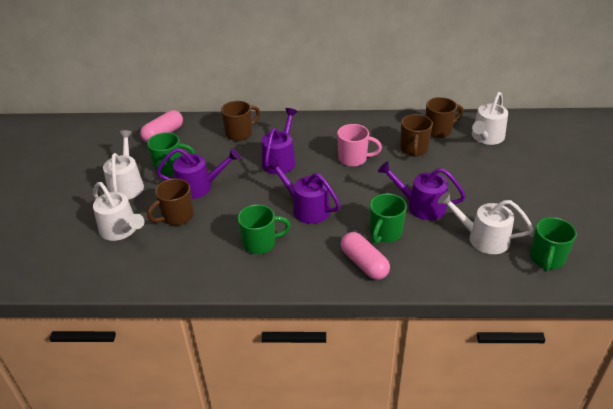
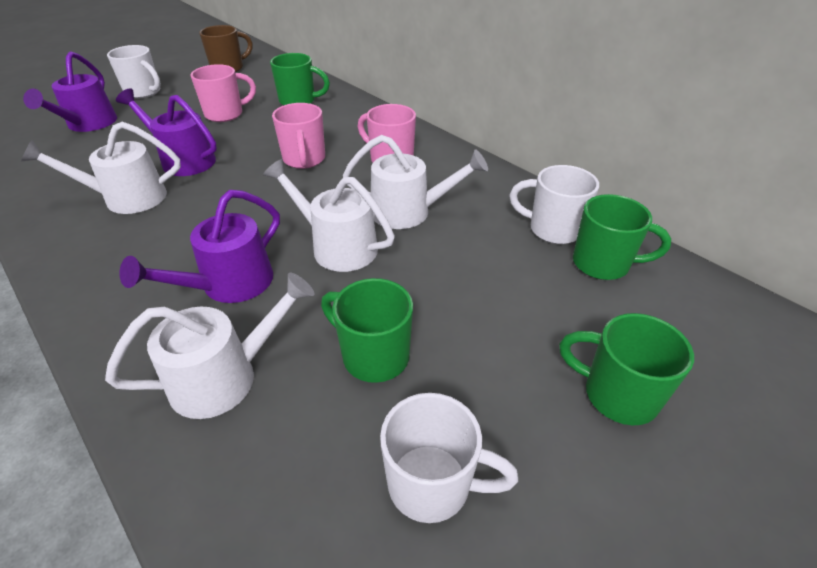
brown mug: [147,178,194,226] [221,101,260,141] [400,114,433,157] [426,97,463,138] = 4 -> [199,25,253,72] = 1
pink capsule: [140,110,183,142] [341,232,390,280] = 2 -> none = 0
pink mug: [337,124,382,167] = 1 -> [190,64,256,122] [272,103,325,169] [357,104,416,163] = 3
purple watering can: [156,148,240,199] [262,108,298,174] [267,159,341,224] [378,161,466,220] = 4 -> [23,51,117,132] [116,88,217,176] [119,190,280,303] = 3
white mug: none = 0 -> [107,45,161,98] [380,393,518,523] [509,165,599,244] = 3

